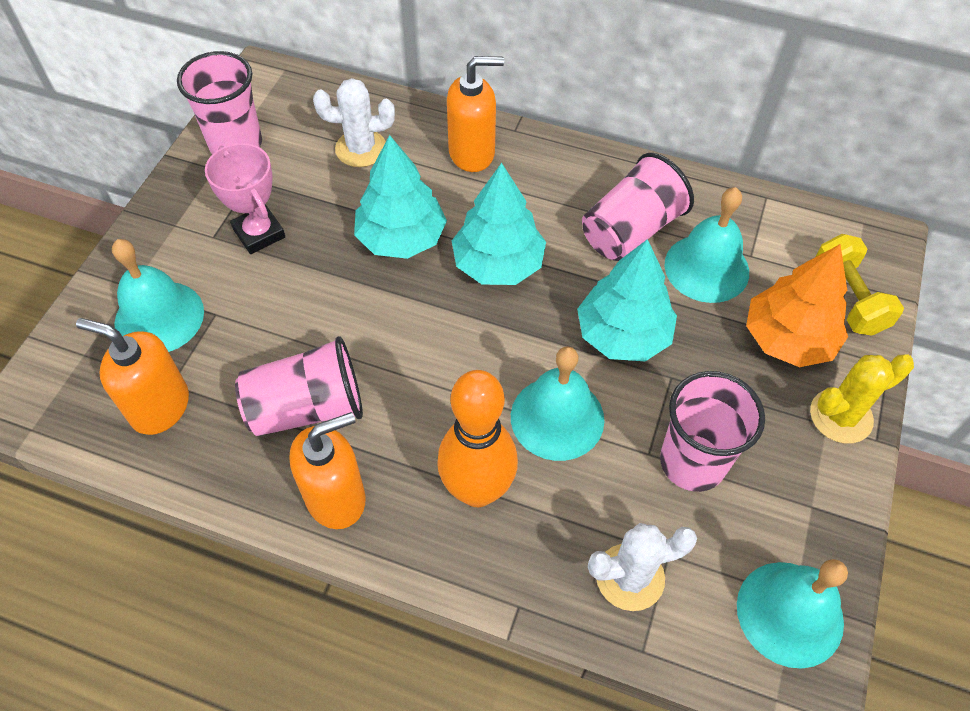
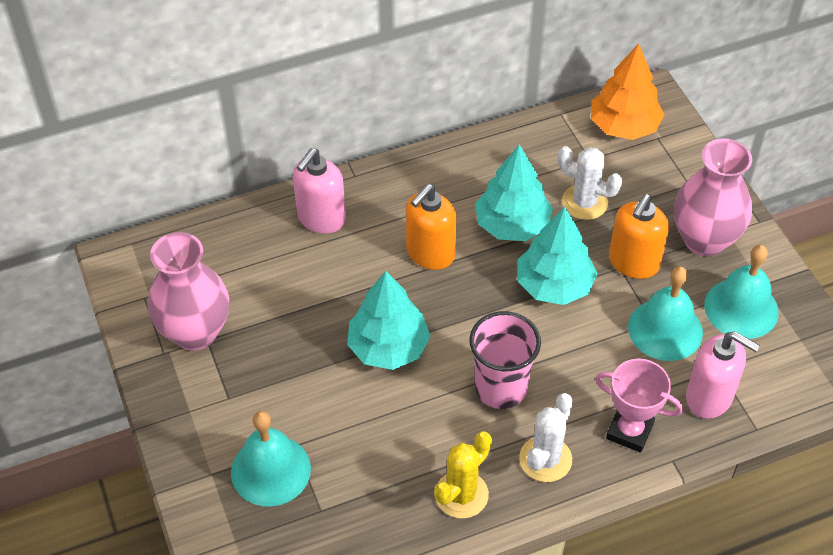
orange bowling pin: [437,370,518,507] = 1 -> none = 0
orange soap dispenser: [76,318,189,435] [289,412,366,529] [447,56,504,172] = 3 -> [406,184,456,270] [609,194,669,279] = 2
pink cup: [177,51,262,154] [235,336,363,436] [582,153,694,261] [660,371,765,492] = 4 -> [469,311,541,409] = 1
pink soap dispenser: none = 0 -> [293,148,346,234] [686,331,760,419] = 2
pink vase: none = 0 -> [148,232,229,350] [674,138,752,256] = 2
turquoise bell: [112,239,204,352] [511,346,604,461] [664,187,749,303] [737,559,848,669] = 4 -> [231,411,311,507] [628,266,703,361] [704,245,779,339] = 3
yellow dumbbell: [815,234,904,336] = 1 -> none = 0

